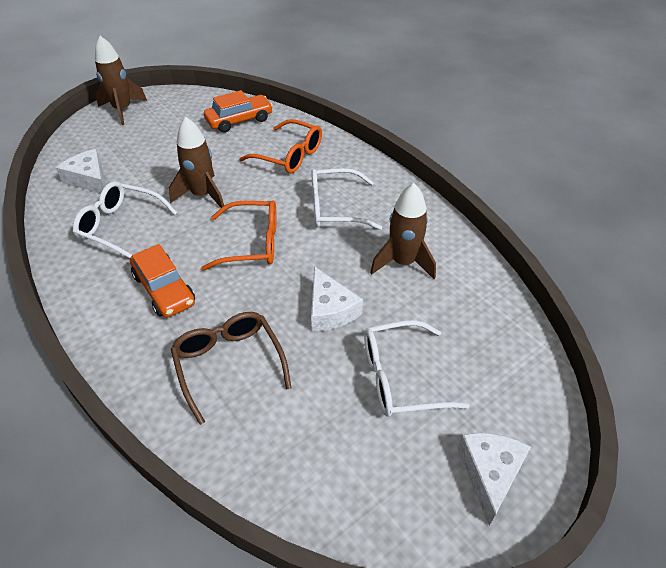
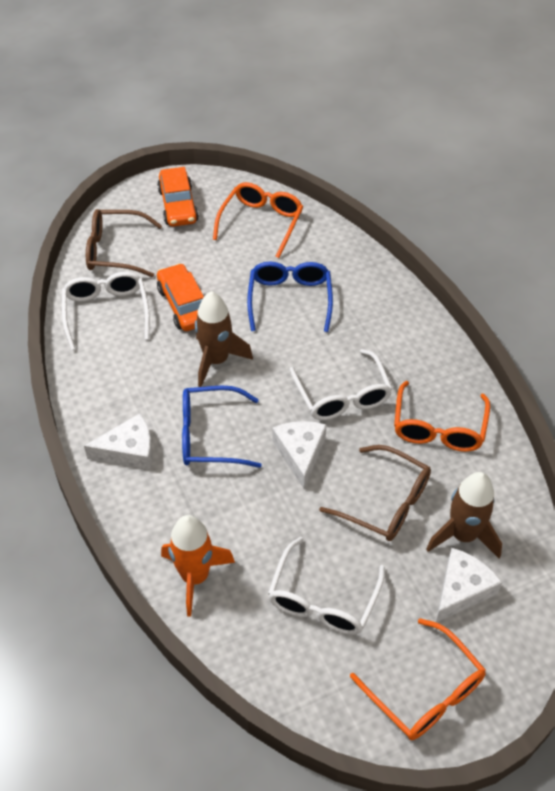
blue glasses: none = 0 -> [182,386,262,468] [247,262,333,332] = 2
brown glasses: [171,312,292,425] = 1 -> [86,209,162,277] [319,445,431,541] = 2
brown rocket: [95,36,147,125] [169,116,224,208] [370,183,436,279] = 3 -> [195,291,253,387] [426,472,502,558] = 2
orange glasses: [201,200,277,271] [239,119,322,174] = 2 -> [213,182,303,258] [350,618,486,740] [394,381,490,452] = 3
orange rocket: none = 0 -> [161,515,235,617] = 1

